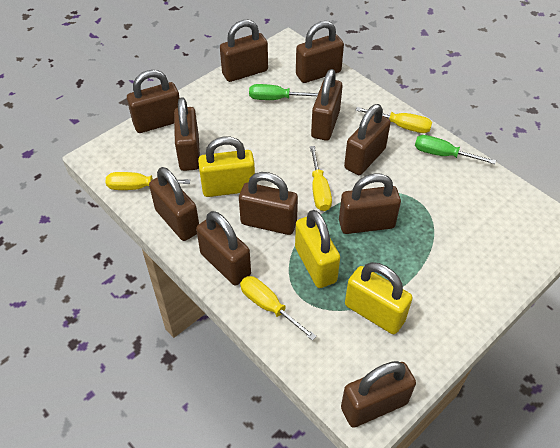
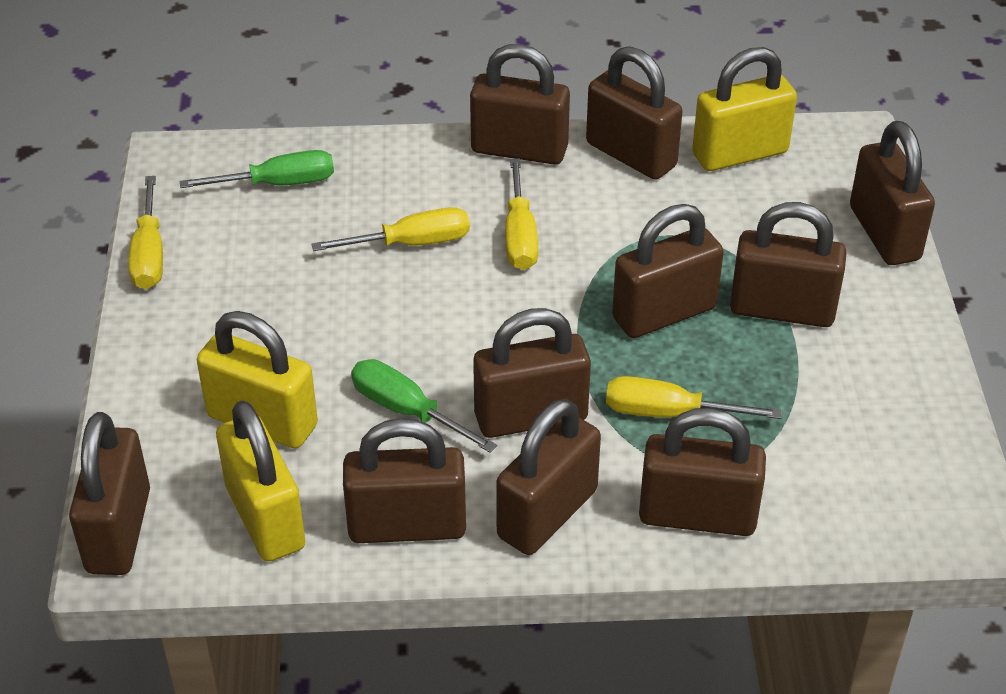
brown padlock: [127,70,180,133] [149,167,199,241] [174,97,200,171] [196,211,251,286] [220,20,268,82] [239,172,298,235] [296,21,344,83] [311,69,342,141] [339,173,401,234] [341,361,416,428] [344,104,391,175] = 11 -> [69,412,150,575] [343,418,466,543] [470,44,570,165] [473,308,591,438] [496,399,601,555] [586,46,682,180] [612,204,724,338] [639,408,766,536] [730,202,847,327] [850,121,935,265] = 10

